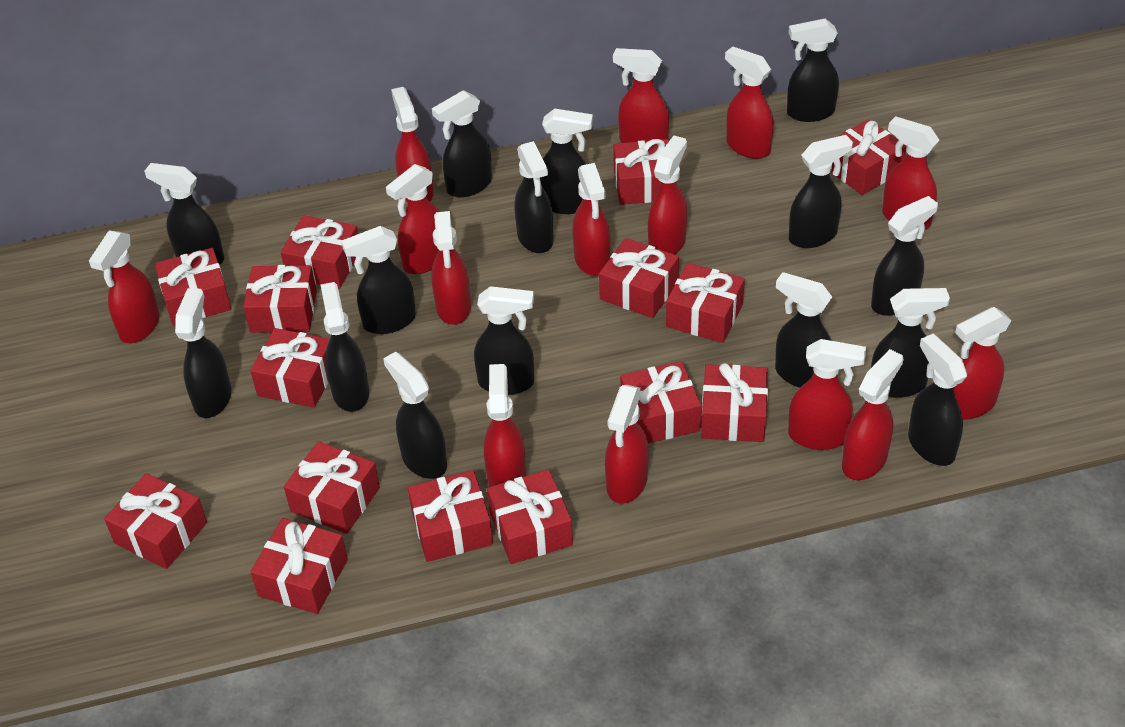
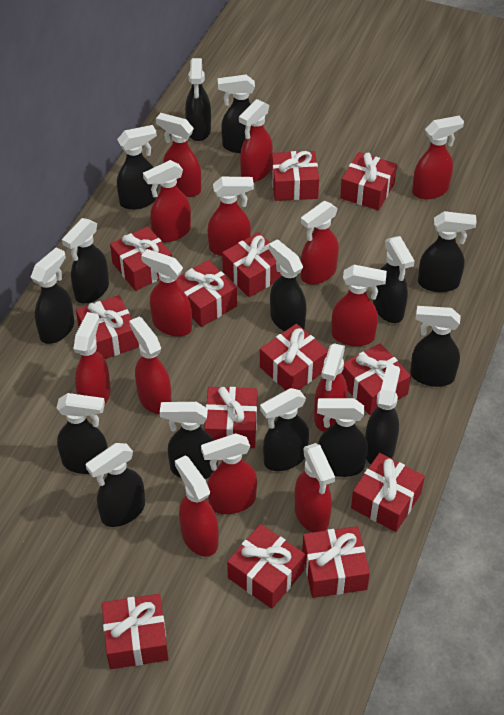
red gift: [104,473,207,569] [155,248,231,326] [243,265,317,333] [250,328,330,408] [250,518,348,614] [281,215,358,289] [284,441,380,534] [408,470,493,562] [487,470,573,564] [599,238,679,318] [613,139,669,205] [620,361,701,443] [666,263,745,343] [701,363,768,442] [831,119,907,195] = 15 -> [76,295,139,359] [102,594,169,669] [110,226,172,291] [176,260,237,327] [204,387,257,448] [222,232,281,297] [227,524,305,609] [260,324,328,390] [271,151,319,201] [302,526,370,598] [340,152,397,211] [341,343,411,415] [351,453,425,532] = 13

